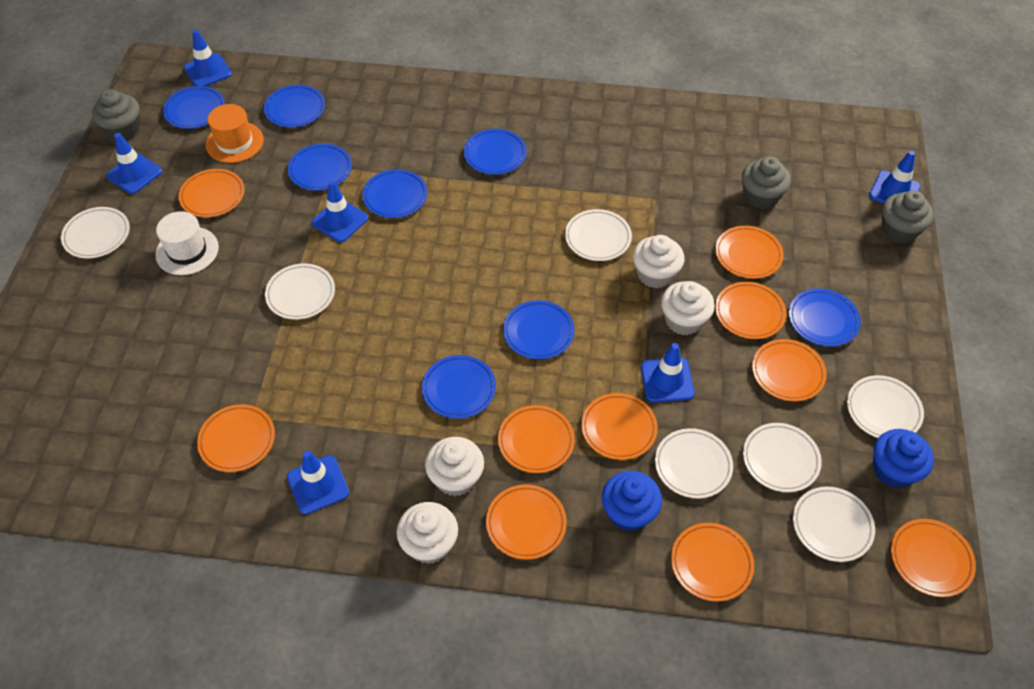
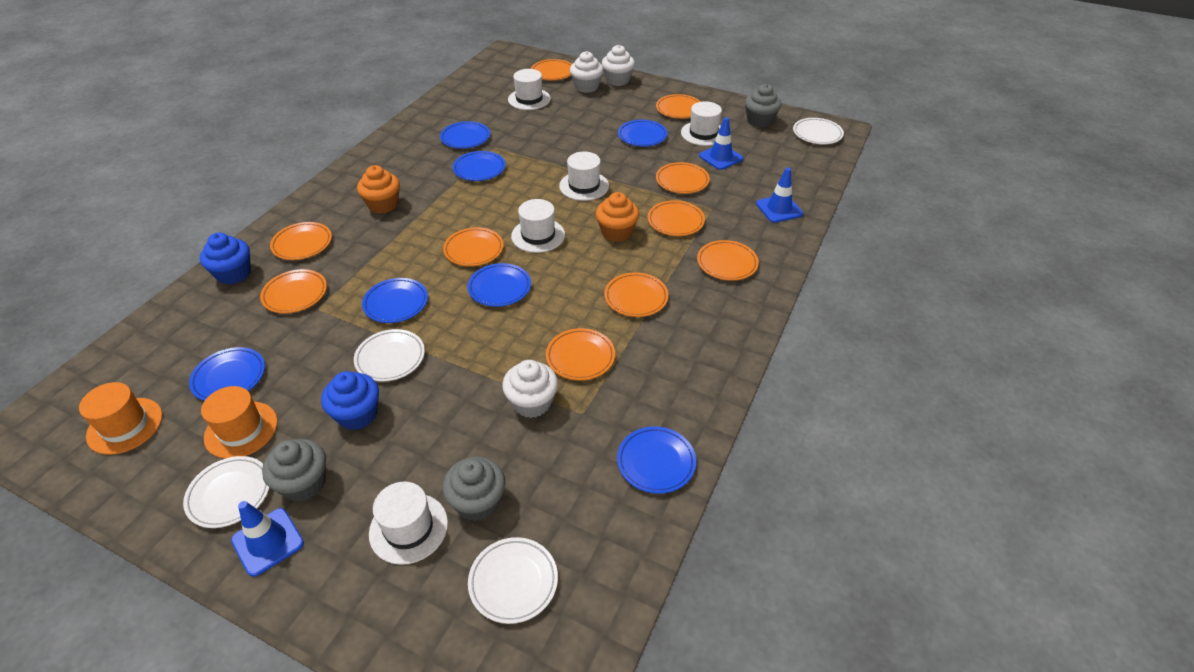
blue plate: [163,86,225,129] [264,85,325,128] [288,144,352,191] [362,169,427,218] [422,355,496,419] [464,129,527,175] [503,300,575,359] [789,288,861,347] = 8 -> [189,347,265,401] [362,278,428,323] [440,121,490,149] [453,151,506,181] [468,263,531,307] [617,426,696,494] [618,120,668,147] = 7
blue traffic cone: [106,133,162,194] [184,29,232,86] [287,451,349,514] [312,180,368,242] [641,343,695,402] [869,151,921,204] = 6 -> [231,501,304,577] [699,117,743,170] [756,168,803,223] = 3
orange cupcake: none = 0 -> [357,165,400,213] [596,192,639,242] = 2
orange hat: [206,104,264,163] = 1 -> [79,382,163,455] [201,386,278,459] = 2
white cupcake: [397,502,458,564] [425,437,484,496] [633,235,684,288] [661,281,715,335] = 4 -> [502,360,558,418] [570,51,604,93] [602,45,635,86] = 3
white hat: [155,211,219,275] = 1 -> [369,482,448,565] [508,69,551,110] [511,199,565,253] [559,151,609,201] [681,101,722,146] = 5
white plate: [61,207,130,258] [265,263,335,320] [565,209,632,261] [655,428,733,498] [743,423,822,492] [793,487,875,562] [847,375,924,438] = 7 -> [183,456,269,528] [354,329,425,382] [468,537,558,624] [793,118,844,144] = 4

